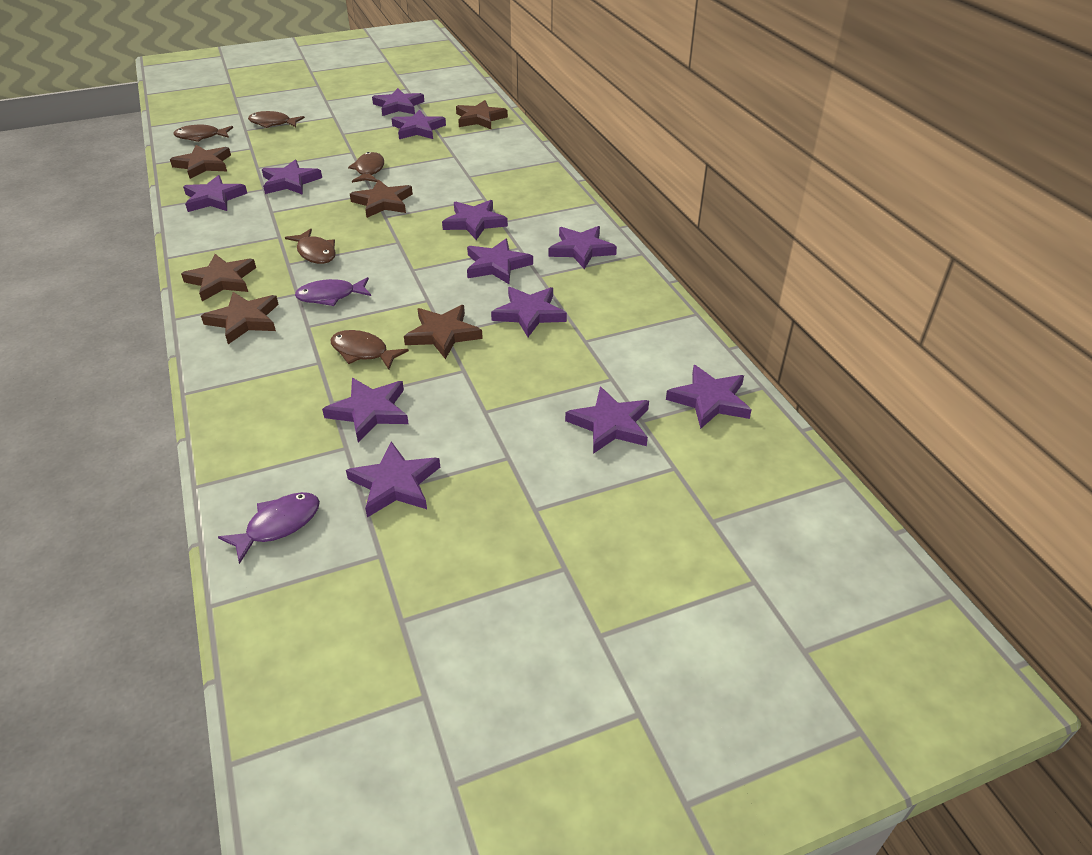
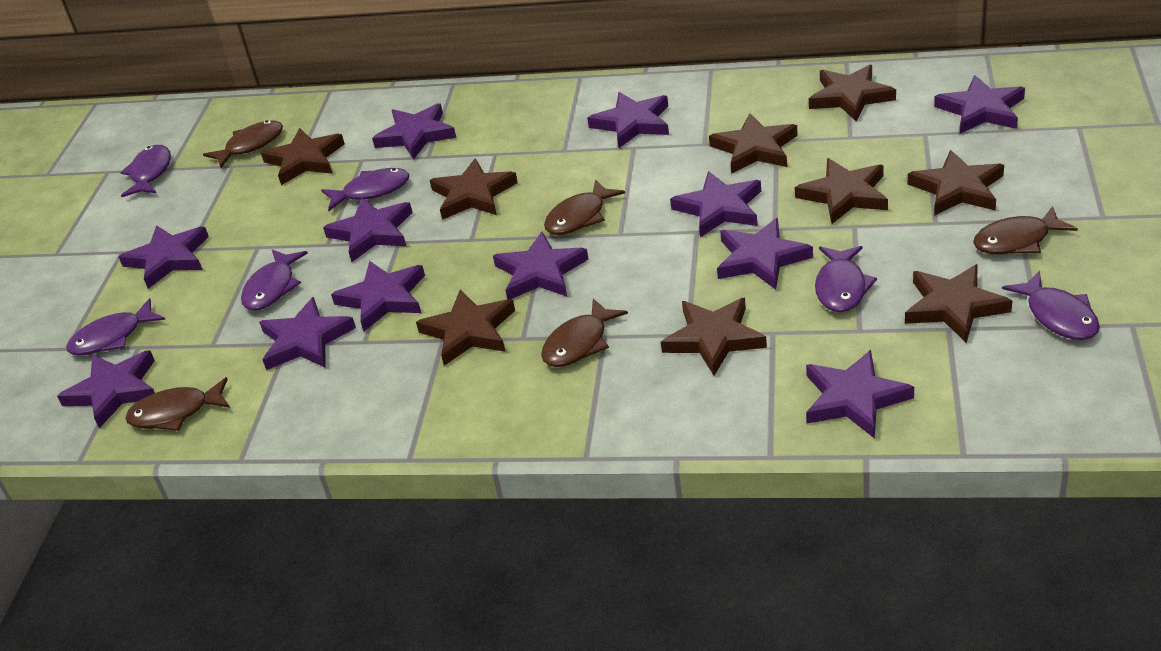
brown star: [170,145,231,179] [181,254,256,301] [201,292,279,344] [350,179,413,218] [404,305,483,359] [456,100,508,129] = 6 -> [261,128,345,185] [416,290,515,365] [430,158,518,220] [661,298,767,376] [709,113,798,174] [795,158,888,224] [809,65,896,122] [905,264,1012,343] [908,150,1004,216] = 9
purple fish: [218,492,320,564] [295,277,371,306] = 2 -> [66,298,165,356] [120,145,171,197] [241,249,308,311] [321,168,409,211] [815,246,877,312] [1002,271,1100,340] = 6

